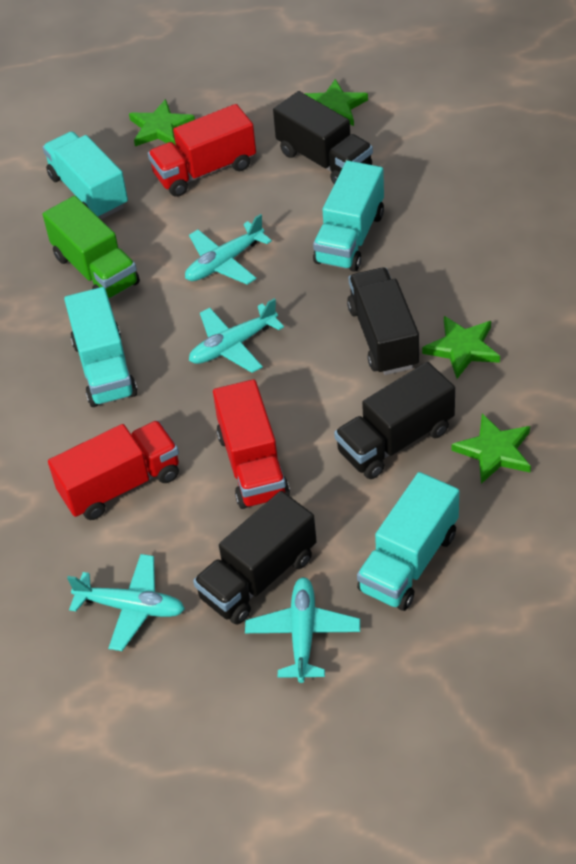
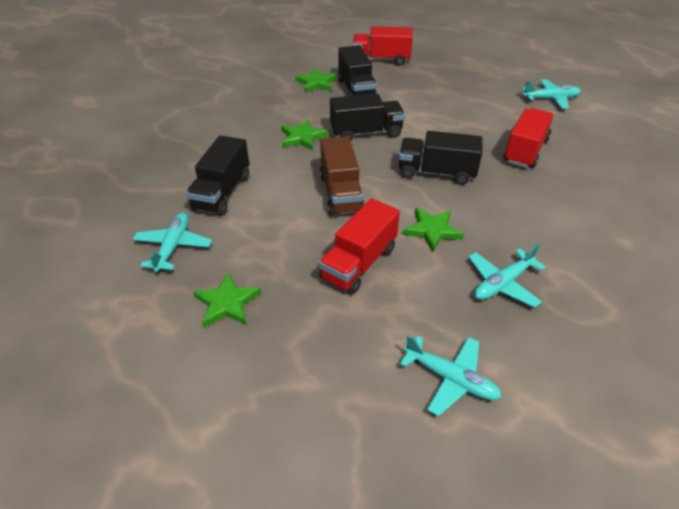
brown truck: none = 0 -> [320,136,365,216] = 1
green truck: [43,196,140,298] = 1 -> none = 0
turquoise truck: [42,131,128,219] [64,287,138,407] [313,161,384,272] [357,472,459,611] = 4 -> none = 0

